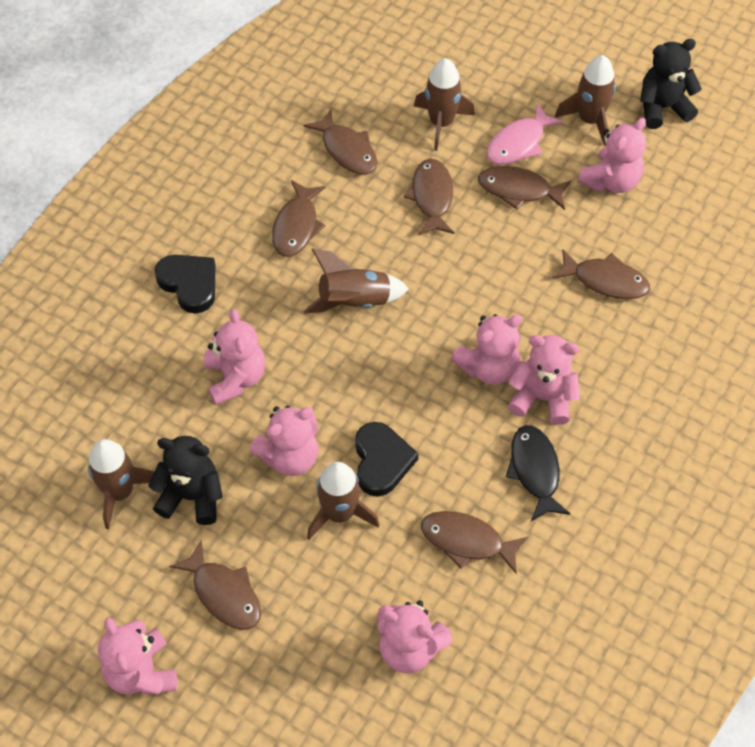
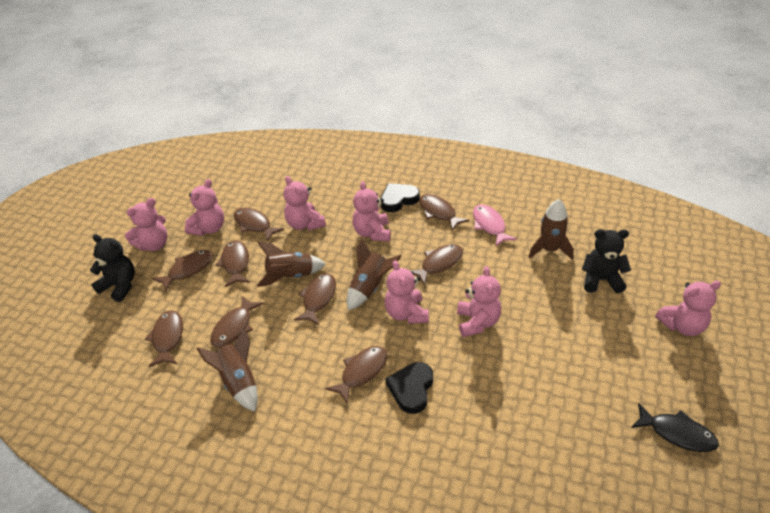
brown fish: [169,540,261,630] [272,180,326,257] [304,110,377,175] [404,159,455,235] [421,511,528,574] [478,166,571,210] [552,249,650,299] = 7 -> [145,310,183,367] [152,250,213,292] [210,296,264,348] [216,240,250,287] [234,208,284,241] [294,273,336,325] [325,346,387,404] [412,244,463,286] [419,194,469,231] = 9
brown rocket: [88,439,154,529] [303,248,409,314] [307,462,380,540] [414,58,475,151] [555,55,616,146] = 5 -> [196,328,258,412] [257,241,326,287] [347,238,401,310] [528,199,574,260] = 4

